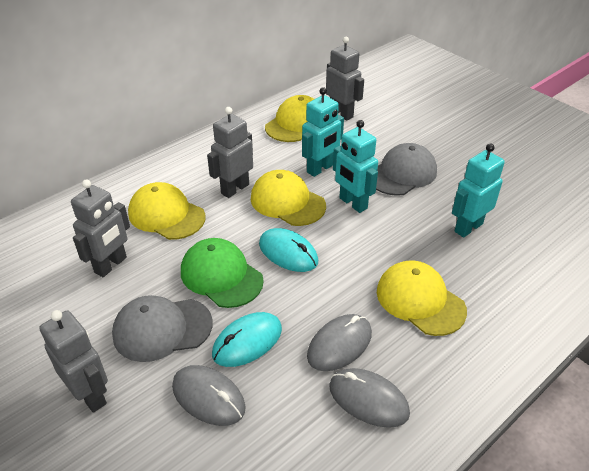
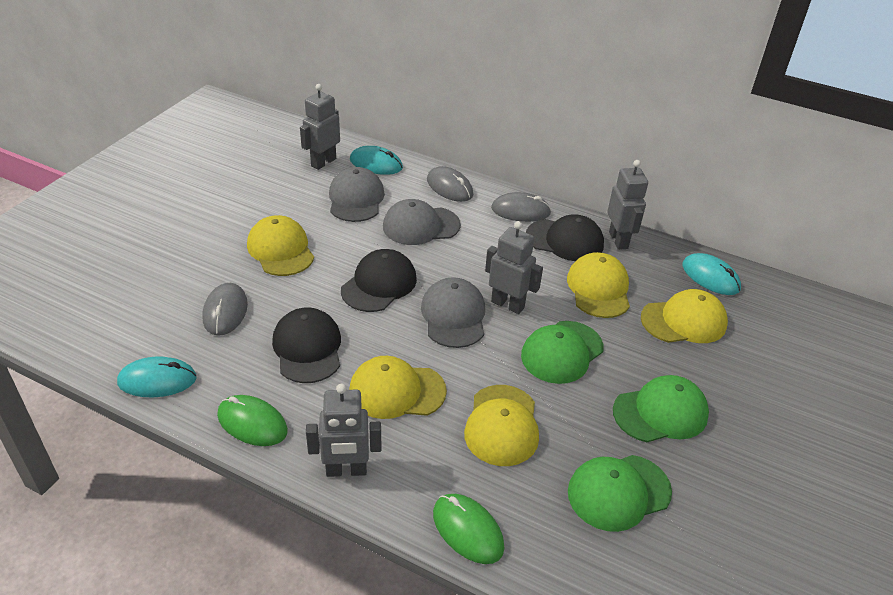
black cap: none = 0 -> [272,307,341,383] [341,249,417,312] [526,214,604,261] = 3
green cap: [181,238,264,308] = 1 -> [521,321,604,384] [568,455,672,532] [613,375,709,442] = 3
green mouse: none = 0 -> [217,395,288,446] [433,494,504,564] = 2
grey cap: [112,295,213,362] [376,143,437,196] = 2 -> [329,167,385,222] [383,199,461,245] [421,277,485,348] = 3
turquoise mouse: [212,312,282,367] [259,228,318,272] = 2 -> [117,356,197,397] [350,146,403,175] [682,253,741,295] = 3
turquoise robot: [302,87,344,177] [333,120,378,213] [452,143,505,238] = 3 -> none = 0
yellow cap: [128,182,206,240] [251,170,326,226] [265,95,314,142] [377,260,467,336] = 4 -> [247,215,314,276] [349,356,447,419] [464,385,539,466] [567,252,630,318] [641,289,728,343] = 5

